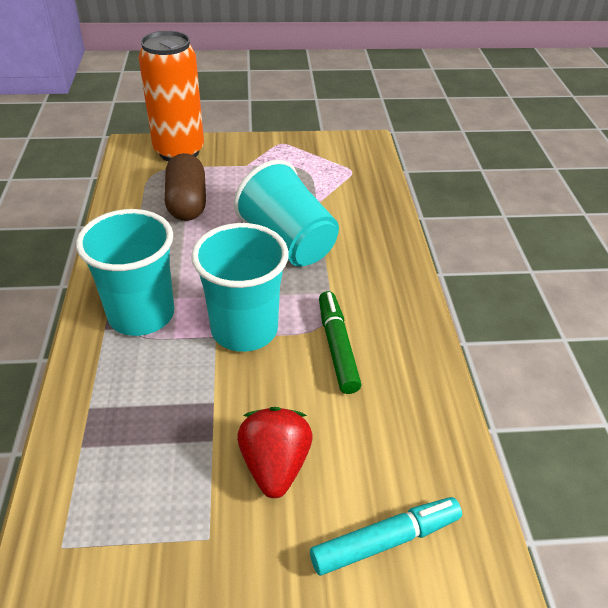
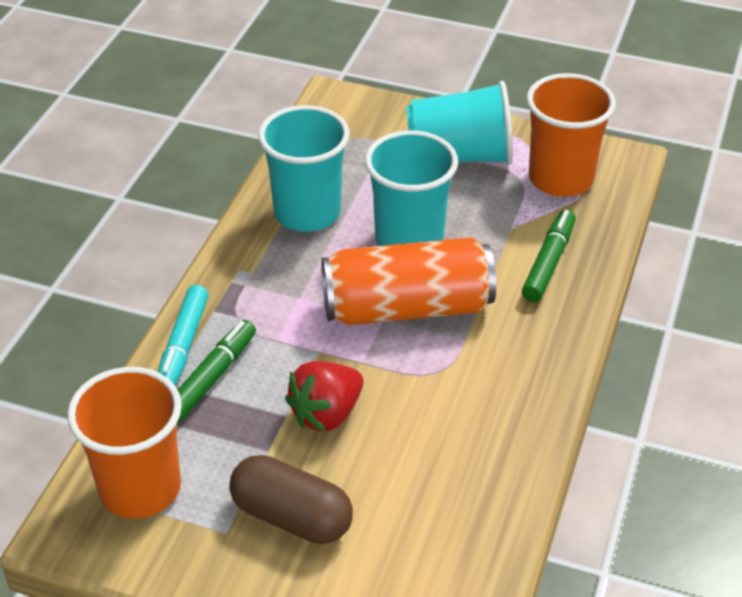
green marker: [319,291,361,394] = 1 -> [177,320,256,423] [522,209,576,302] = 2
orange cup: none = 0 -> [67,367,182,518] [527,73,616,197] = 2

